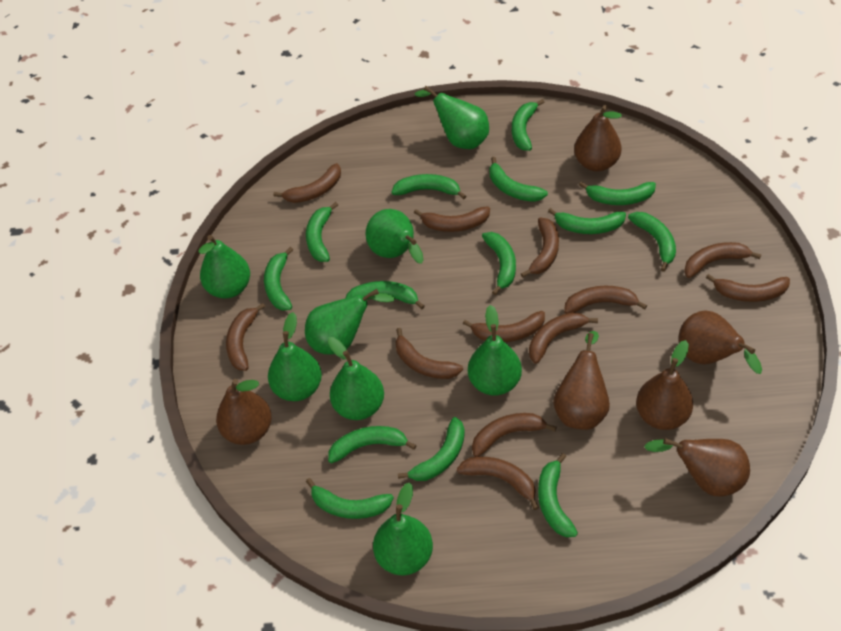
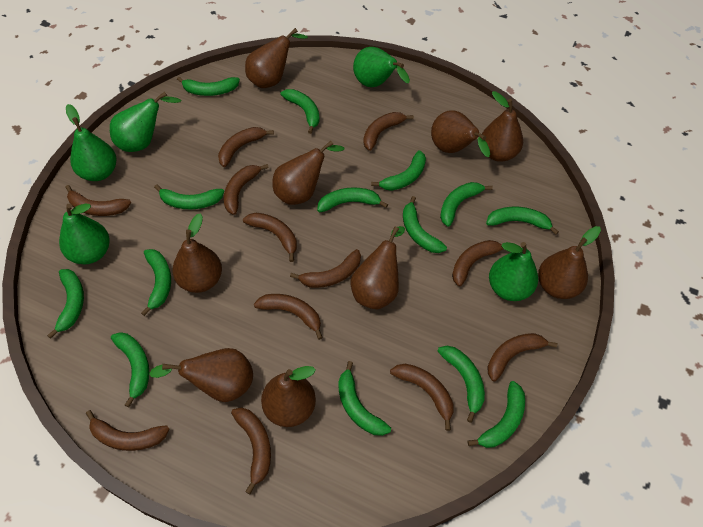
brown pear: [216,379,272,445] [553,331,610,430] [574,105,622,172] [636,340,693,430] [644,438,750,496] [679,311,762,374] = 6 -> [149,348,253,402] [172,213,222,293] [245,28,308,88] [261,366,316,427] [272,141,344,205] [351,226,405,309] [431,110,490,157] [482,91,523,162] [538,226,601,299] = 9
green pear: [198,235,250,298] [268,312,322,401] [305,289,395,354] [328,337,384,420] [366,209,423,264] [373,483,433,576] [415,86,489,149] [468,305,522,396] = 8 -> [59,204,110,264] [66,104,117,181] [110,92,181,152] [353,47,410,87] [489,242,538,301] = 5

